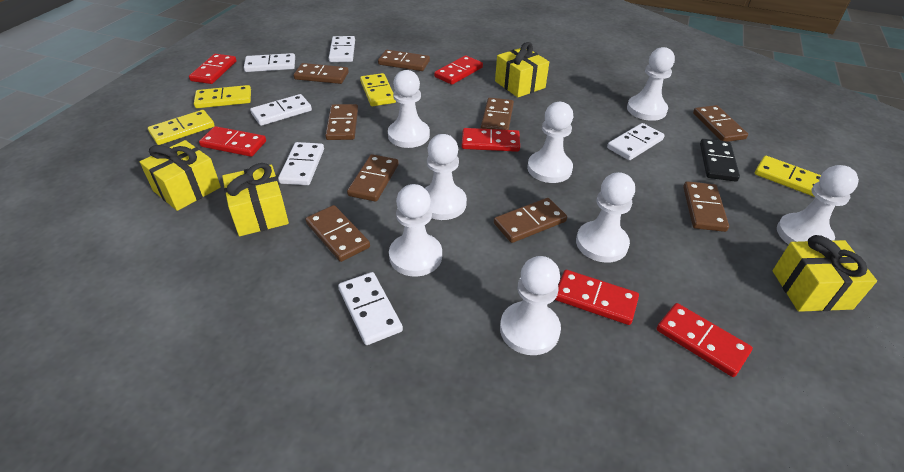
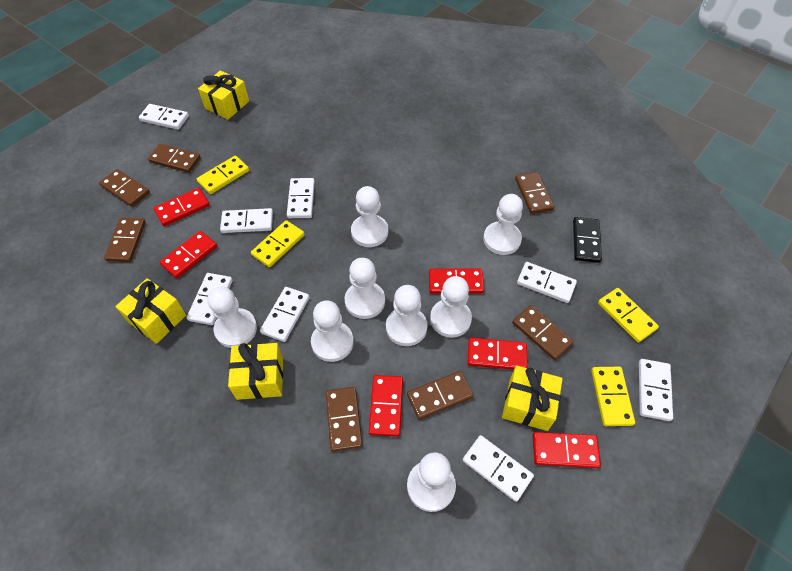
brown domino: [294,63,349,84] [305,205,370,262] [325,104,358,140] [347,154,399,202] [378,50,430,71] [481,98,514,130] [494,198,567,243] [683,181,729,232] [693,105,748,142] = 9 -> [99,169,150,207] [104,218,146,262] [148,144,201,173] [326,387,362,452] [407,371,474,420] [512,305,574,360] [515,172,554,214] = 7
white domino: [244,53,295,72] [250,94,312,126] [278,142,324,185] [329,36,355,62] [338,272,403,345] [607,123,665,160] = 6 -> [139,104,189,130] [187,273,233,325] [220,208,273,233] [260,287,310,342] [287,178,315,218] [463,435,534,502] [517,262,577,303] [639,359,673,421] = 8

